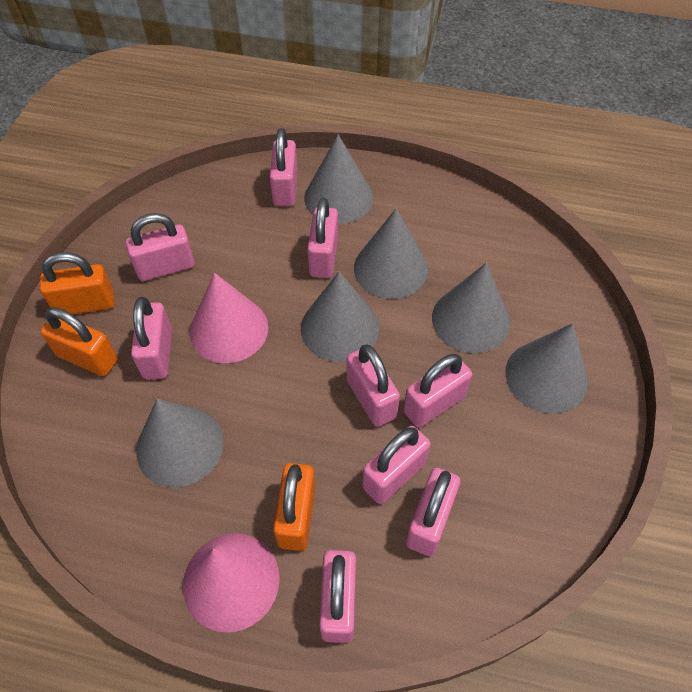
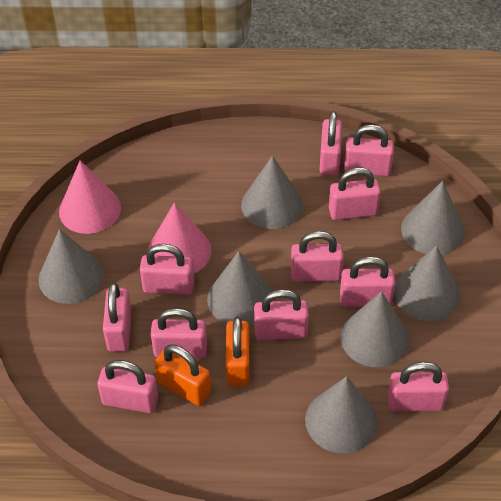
grey cone: [136,398,224,487] [301,271,379,362] [304,135,373,224] [354,208,428,299] [432,263,510,353] [505,323,588,413] = 6 -> [38,229,104,304] [207,251,273,325] [241,155,303,229] [305,376,378,453] [341,291,409,367] [394,245,460,321] [401,181,465,255] = 7
orange padlock: [40,252,115,314] [40,307,118,376] [273,463,315,551] = 3 -> [154,344,211,406] [226,316,250,386] = 2
pink padlock: [126,213,195,281] [131,297,172,379] [270,128,298,206] [307,198,338,278] [319,550,356,643] [347,344,400,427] [362,426,431,504] [403,354,472,428] [406,468,461,556] = 9 -> [97,360,158,413] [103,283,132,352] [140,244,194,295] [151,308,207,358] [254,289,309,341] [291,231,344,282] [320,111,342,176] [329,167,381,220] [340,256,395,307] [344,125,394,176] [388,362,449,411] = 11

